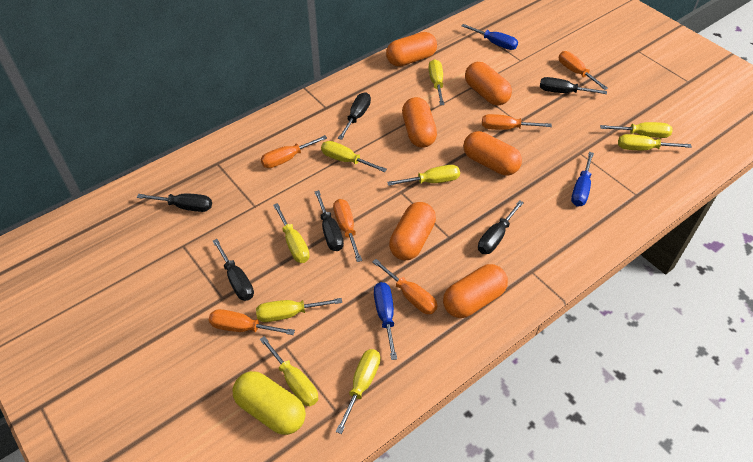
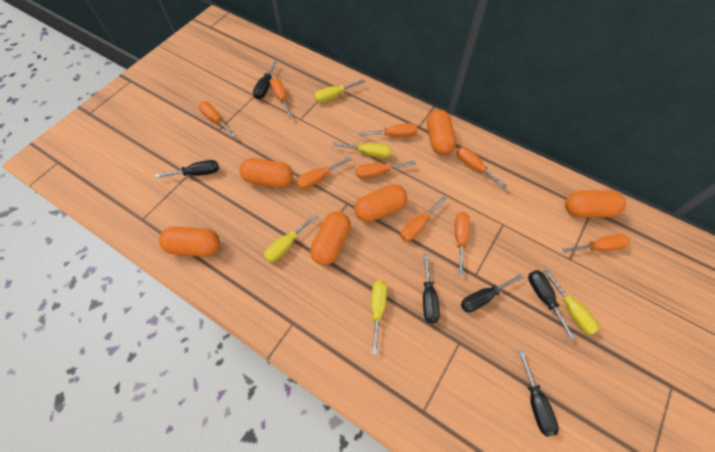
blue screwdriver: [374,282,397,360] [462,24,518,50] [571,152,594,207] = 3 -> none = 0
orange screwdriver: [209,309,295,335] [261,135,327,168] [333,199,362,262] [372,259,438,314] [482,114,552,130] [559,51,608,90] = 6 -> [199,101,236,136] [271,78,293,118] [296,157,352,189] [356,161,416,179] [359,123,418,137] [400,196,447,241] [455,212,470,275] [456,147,507,188] [563,234,630,253] = 9
yellow capsule: [232,371,306,435] = 1 -> none = 0
yellow screwdriver: [256,298,342,322] [260,336,318,406] [273,203,310,263] [321,141,387,172] [336,349,380,434] [387,165,460,186] [428,59,444,105] [600,122,672,138] [618,134,692,150] = 9 -> [264,214,317,262] [314,80,365,103] [333,142,392,158] [371,280,387,355] [543,269,599,335] = 5

